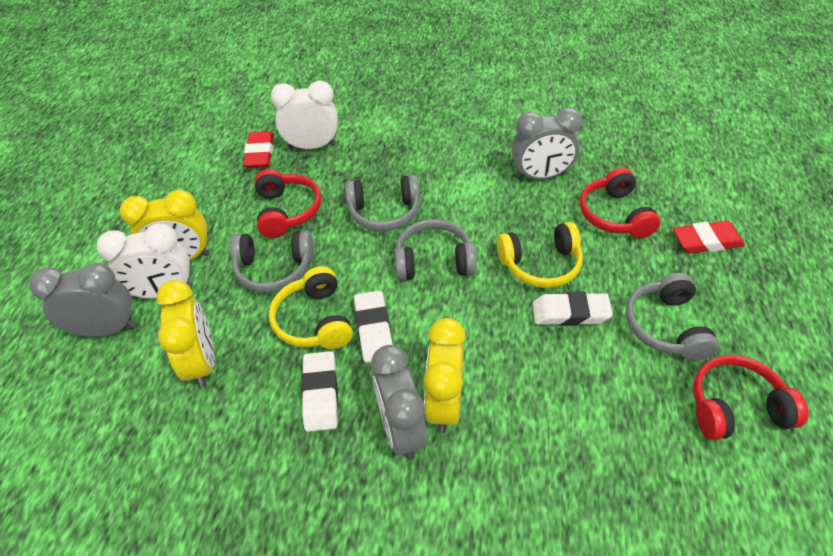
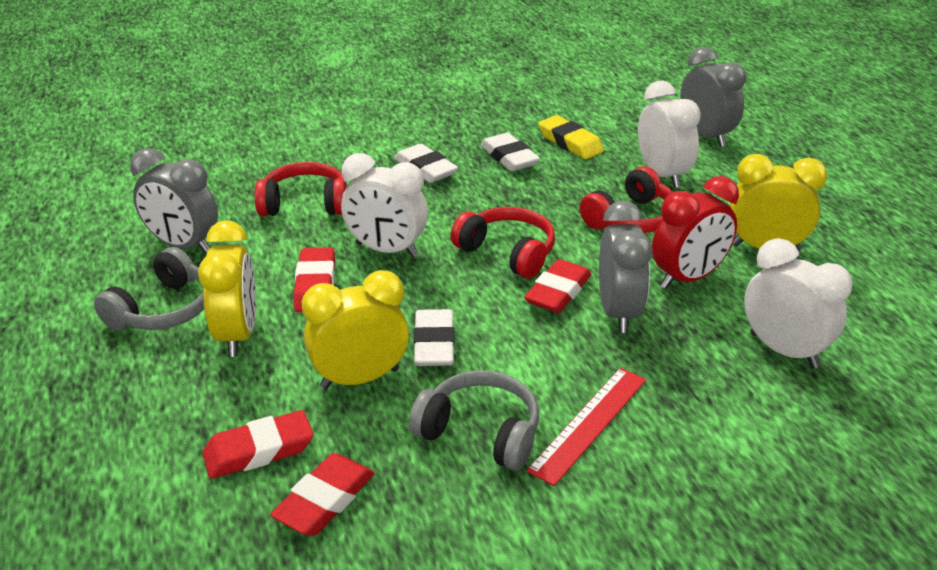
grey headphones: [230,230,314,293] [345,175,420,231] [394,219,477,281] [625,273,719,361] = 4 -> [94,247,204,331] [409,370,539,471] = 2
red clock: none = 0 -> [652,176,739,289] = 1
red eraser: [243,131,274,168] [673,221,745,253] = 2 -> [202,410,313,479] [270,453,375,536] [294,247,335,312] [524,259,591,313] = 4
red ruler: none = 0 -> [526,368,646,486] = 1
white clock: [97,223,193,299] [271,81,338,149] = 2 -> [341,153,428,257] [638,81,701,188] [744,238,853,369] = 3
yellow eraser: none = 0 -> [538,115,604,159] = 1
yellow headphones: [269,266,353,349] [497,222,583,288] = 2 -> none = 0

